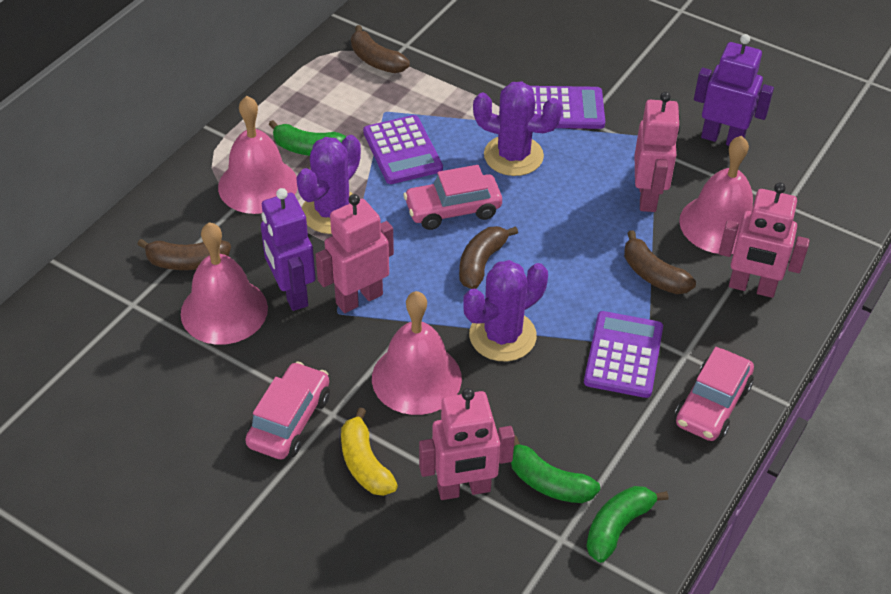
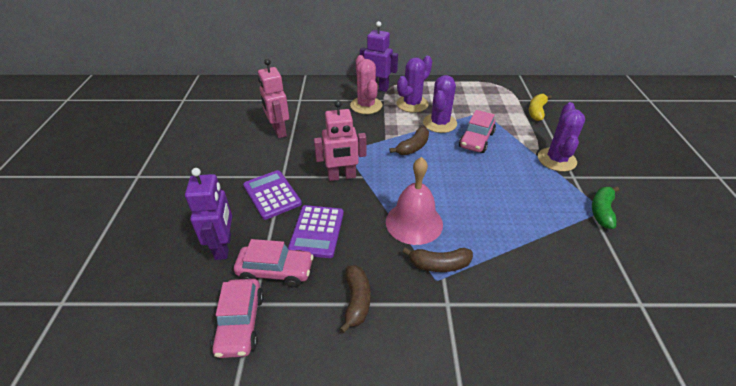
brown banana: [137,239,231,270] [351,25,410,73] [459,226,518,289] [624,230,696,294] = 4 -> [339,266,370,333] [389,127,429,155] [403,247,473,272] = 3
green banana: [268,120,346,156] [511,435,600,503] [586,486,668,563] = 3 -> [592,186,619,229] = 1
pink bell: [181,222,268,345] [218,96,298,214] [372,291,462,415] [679,136,753,254] = 4 -> [386,157,443,245] = 1
pink cactus: none = 0 -> [350,55,382,114] = 1
pink robot: [315,194,394,313] [419,388,515,500] [635,92,680,212] [719,183,810,298] = 4 -> [258,59,289,138] [314,100,366,181] = 2
purple calculator: [363,115,443,184] [531,86,605,129] [584,311,663,398] = 3 -> [243,170,302,220] [288,205,344,258] = 2

